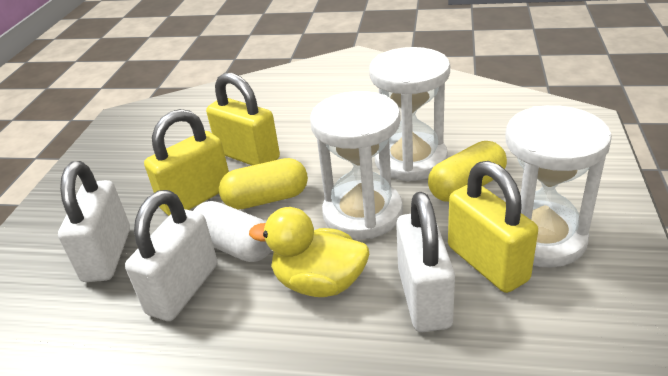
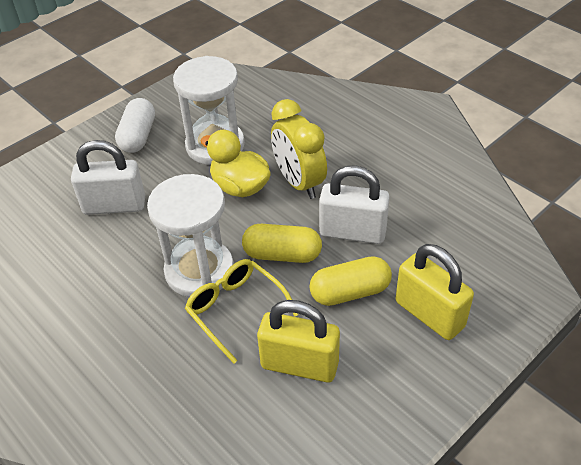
white hourglass: [310,91,403,239] [369,47,450,181] [505,105,612,268] = 3 -> [147,174,234,297] [173,56,245,165] = 2
white padlock: [58,161,130,282] [125,190,218,321] [396,192,455,332] = 3 -> [71,140,145,215] [319,165,390,244] = 2
yellow clock: none = 0 -> [271,99,327,199] = 1
yellow glasses: none = 0 -> [185,259,299,363] = 1
yellow padlock: [144,109,229,216] [206,73,280,165] [448,161,538,293] = 3 -> [257,300,340,382] [396,244,474,340] = 2

